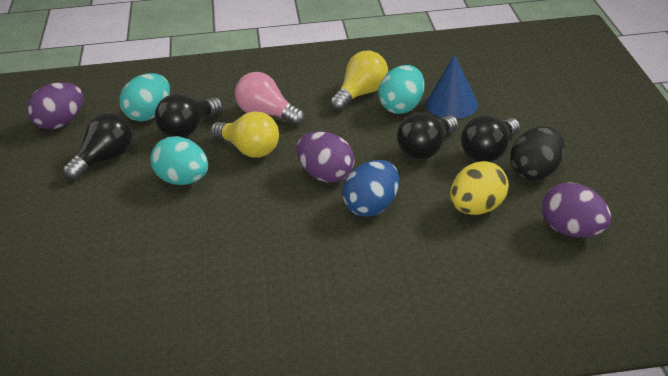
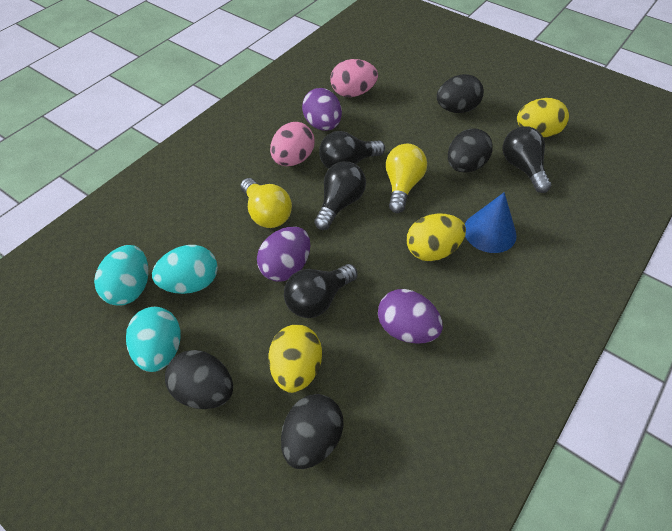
black egg: [510,126,565,180] = 1 -> [165,350,233,409] [281,394,343,469] [437,74,484,113] [448,128,493,173] = 4
blue egg: [342,160,399,217] = 1 -> none = 0
pink egg: none = 0 -> [270,122,315,166] [331,59,378,97] = 2
pink light bulb: [235,72,305,126] = 1 -> none = 0
yellow egg: [450,161,509,215] = 1 -> [268,324,322,393] [407,214,466,261] [517,98,569,137] = 3

